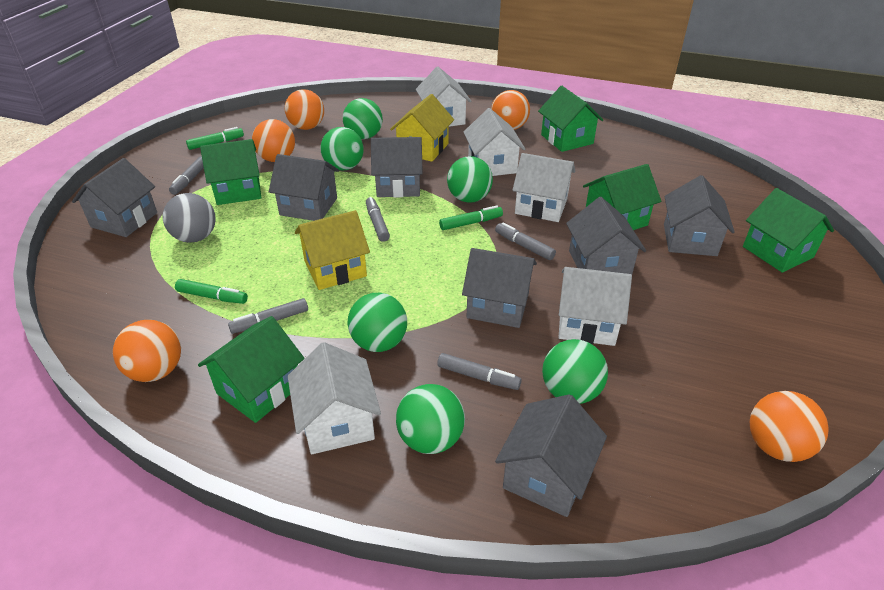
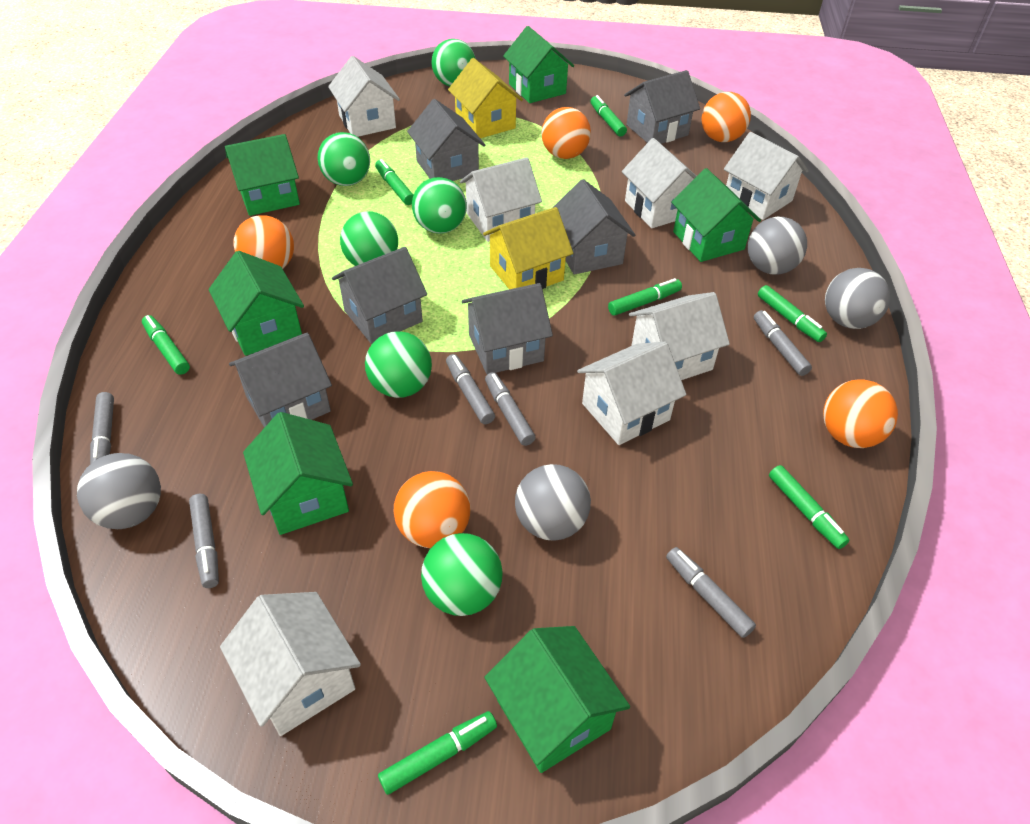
green house: [198,316,305,423] [200,139,261,205] [538,86,603,152] [583,164,661,230] [743,188,834,273] = 5 -> [209,251,304,356] [225,134,300,216] [243,412,353,535] [485,626,630,773] [503,26,574,103] [671,168,761,262] = 6
green marker: [175,279,248,304] [186,127,244,150] [439,205,503,230] = 3 -> [142,315,190,375] [375,159,413,205] [378,711,497,795] [590,95,627,136] [608,278,682,316] [758,285,827,342] [769,465,849,549] = 7
grey ball: [163,193,215,243] = 1 -> [77,453,161,529] [515,464,591,541] [748,217,807,275] [825,268,890,329] = 4
grey house: [72,158,157,237] [269,154,339,221] [371,137,423,198] [462,248,537,328] [495,394,607,517] [566,197,646,274] [664,175,735,256] = 7 -> [229,333,332,428] [332,247,427,344] [407,99,485,181] [462,283,553,374] [553,179,635,275] [624,70,700,144] = 6
grey marker: [169,156,204,195] [228,298,308,334] [366,197,390,242] [437,353,522,390] [495,222,556,260] = 5 -> [90,392,114,464] [189,494,219,588] [446,354,495,424] [485,372,535,446] [666,547,756,638] [754,310,812,376] = 6
white house: [288,342,381,454] [416,67,471,127] [463,108,525,176] [512,153,575,222] [558,267,632,346] = 5 -> [220,592,361,736] [328,56,400,137] [460,157,542,242] [577,342,686,445] [622,138,696,228] [629,292,730,380] [724,132,809,220] = 7

